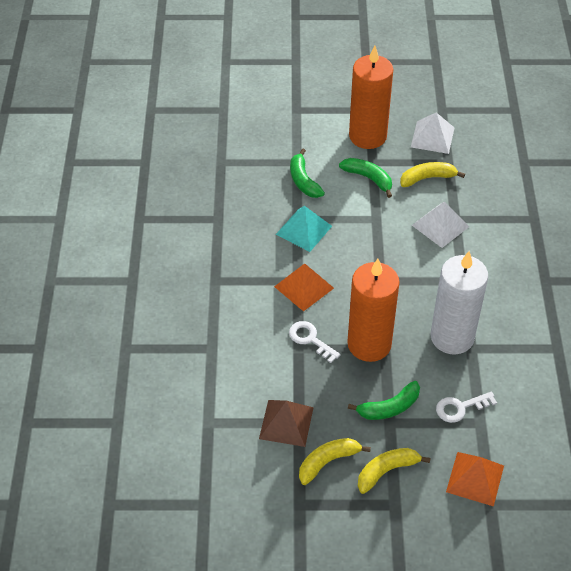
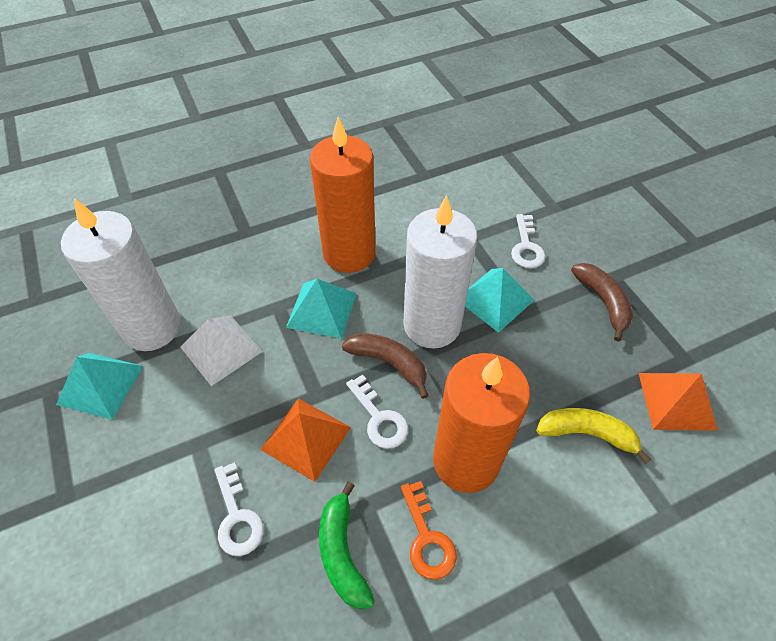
brown banana: none = 0 -> [342,333,429,399] [571,263,633,342] = 2
brown pyramid: [259,400,314,447] = 1 -> none = 0
green banana: [290,148,325,198] [339,158,392,198] [348,381,420,420] = 3 -> [319,482,375,609] = 1
orange key: none = 0 -> [401,481,457,580] = 1
turquoise pyramid: [276,206,332,252] = 1 -> [56,353,143,420] [286,279,357,339] [465,268,534,333] = 3
white candle: [431,251,488,355] = 1 -> [61,198,181,351] [403,195,477,348] = 2
white key: [289,321,341,363] [436,392,497,423] = 2 -> [215,462,264,556] [346,374,408,449] [511,214,546,268] = 3
white pyramid: [411,112,454,154] [412,201,469,248] = 2 -> [180,315,263,386] = 1
yellow banana: [299,438,371,485] [358,448,430,494] [400,162,465,187] = 3 -> [536,408,651,464] = 1

